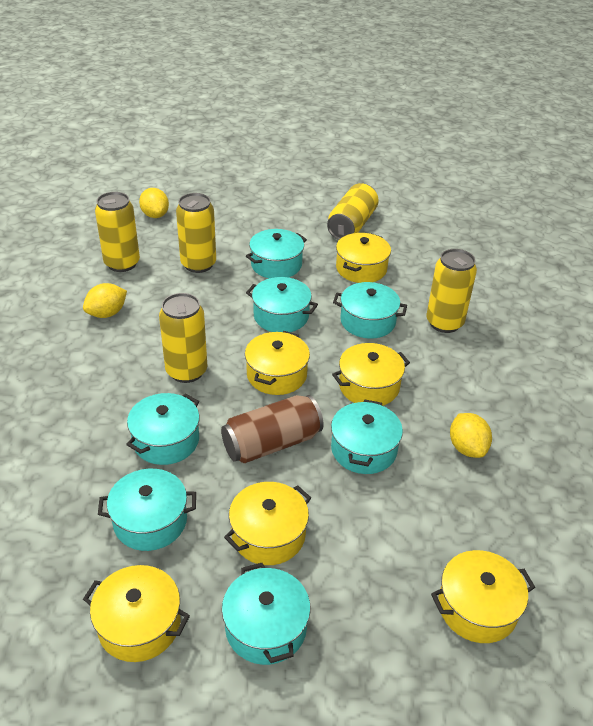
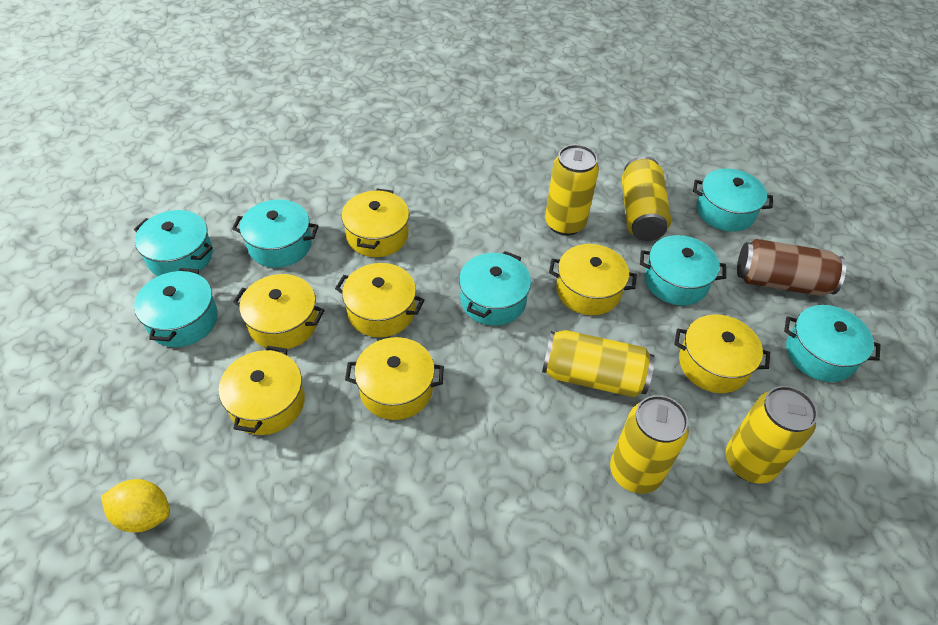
yellow lemon: [83,283,127,318] [139,188,169,218] [450,413,492,458] = 3 -> [101,479,170,533] = 1
yellow pot: [83,565,190,662] [224,482,311,565] [245,331,310,395] [332,343,410,406] [336,233,391,283] [431,550,535,643] = 6 -> [218,346,305,435] [233,274,325,349] [335,263,424,337] [341,189,409,257] [345,337,444,420] [549,244,637,315] [674,314,770,393] = 7

